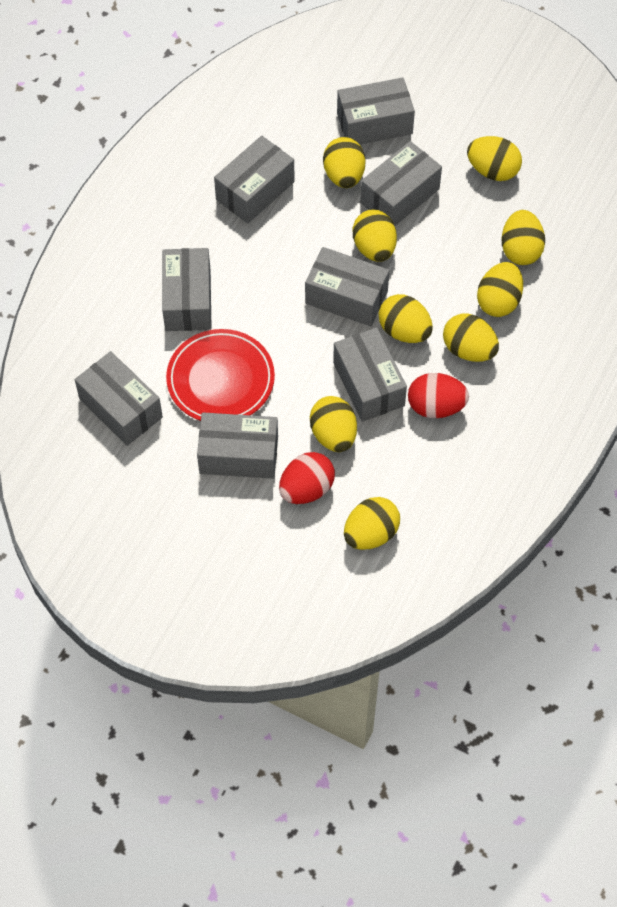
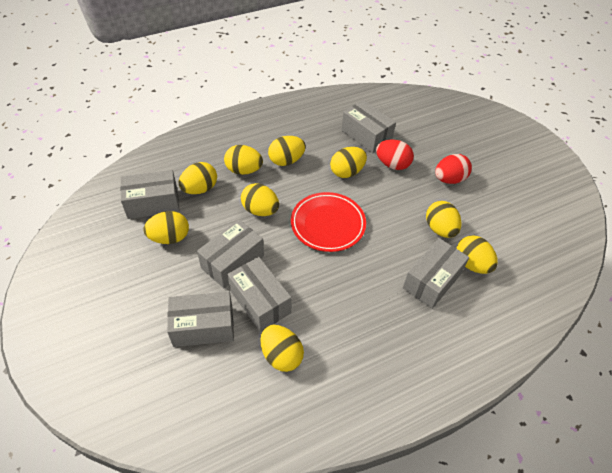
grey box: [75,351,163,446] [162,248,212,331] [197,412,278,479] [214,136,295,224] [305,247,389,326] [333,327,407,422] [337,77,415,145] [360,141,442,226] = 8 -> [120,170,180,219] [167,292,234,347] [197,220,264,288] [227,257,292,332] [341,100,396,153] [403,238,469,309] = 6

